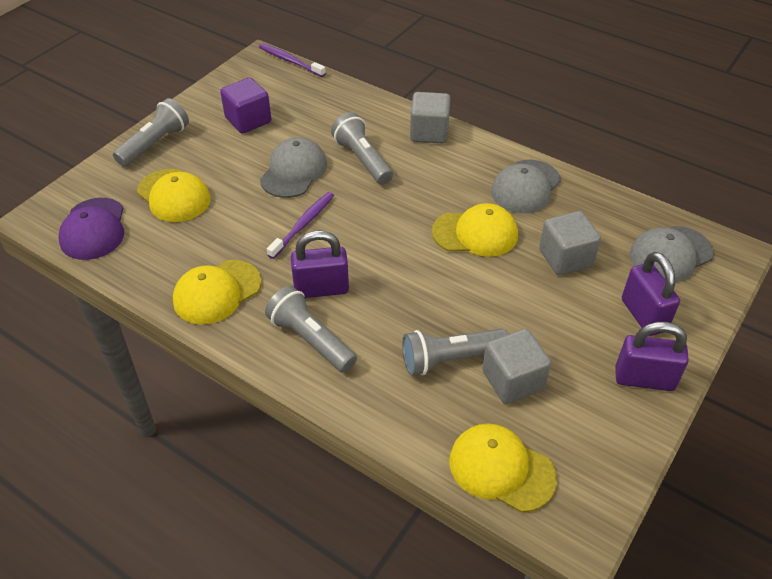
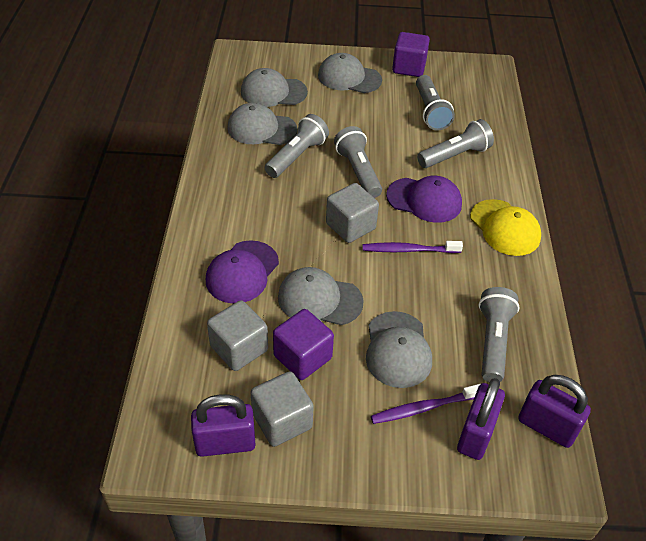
grey cap: [260,137,327,198] [491,160,561,213] [630,226,714,282] = 3 -> [227,103,297,145] [241,68,308,107] [278,267,364,325] [318,53,382,93] [366,311,432,388] = 5
grey flashlight: [113,98,189,167] [265,286,357,373] [331,112,393,185] [402,328,508,375] = 4 -> [265,114,329,178] [334,126,382,198] [416,75,455,131] [417,119,494,168] [479,287,520,382] = 5
purple cap: [59,198,124,260] = 1 -> [206,240,279,304] [386,176,462,223] = 2
purple cube: [220,78,271,134] = 1 -> [273,309,334,380] [392,32,430,77] = 2
yellow cap: [137,169,211,222] [173,260,261,325] [432,203,518,257] [449,423,557,512] = 4 -> [470,199,541,256] = 1

